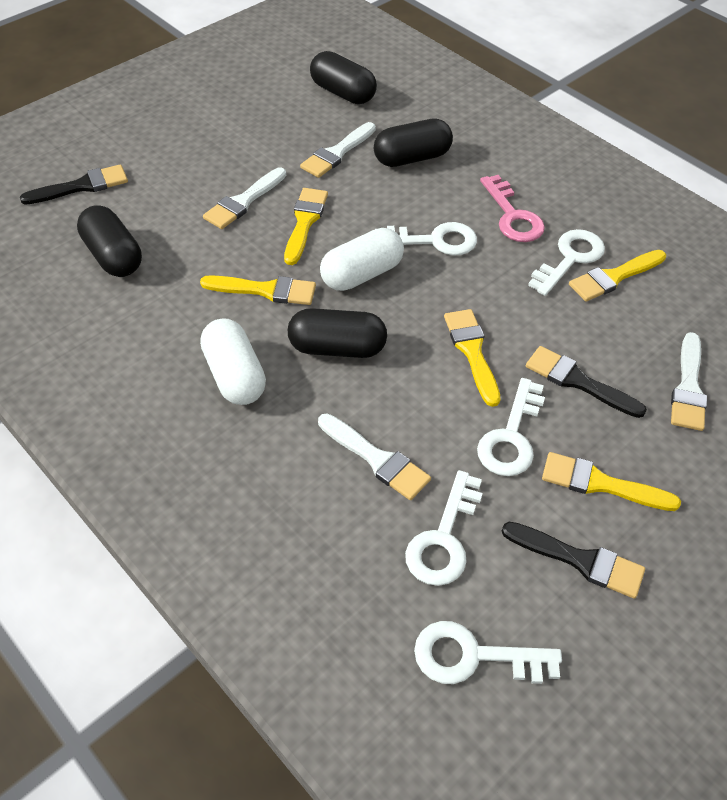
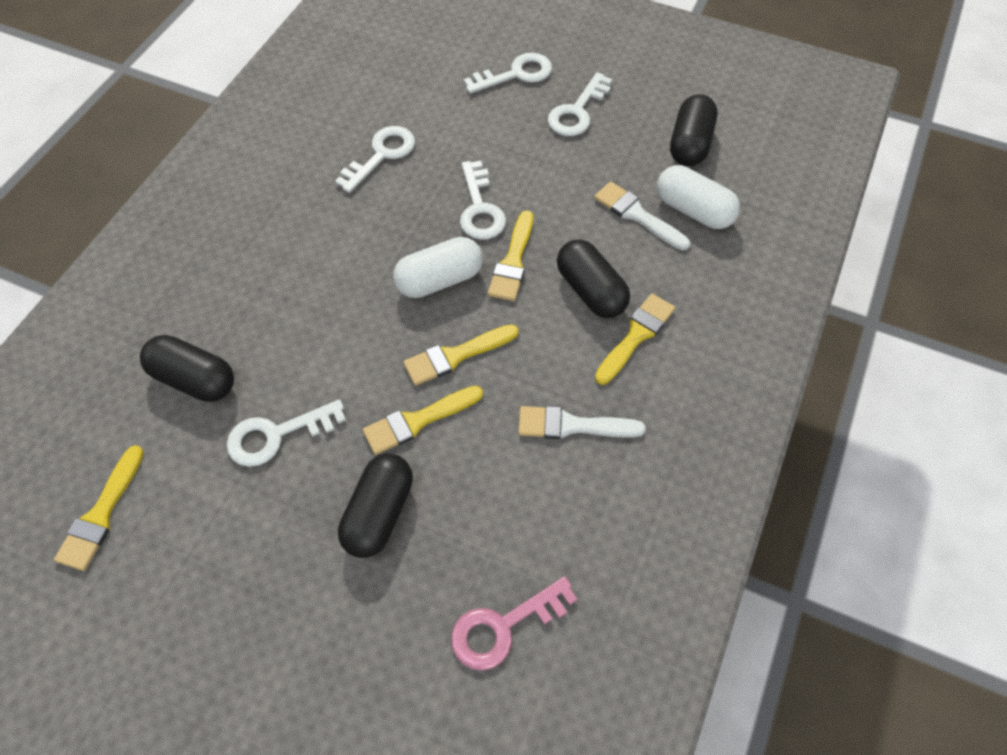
black brush: [20,165,128,205] [502,522,645,599] [526,346,647,418] = 3 -> none = 0
white brush: [203,167,286,229] [300,122,376,178] [318,414,431,500] [671,332,707,431] = 4 -> [518,406,646,439] [594,182,690,250] = 2

